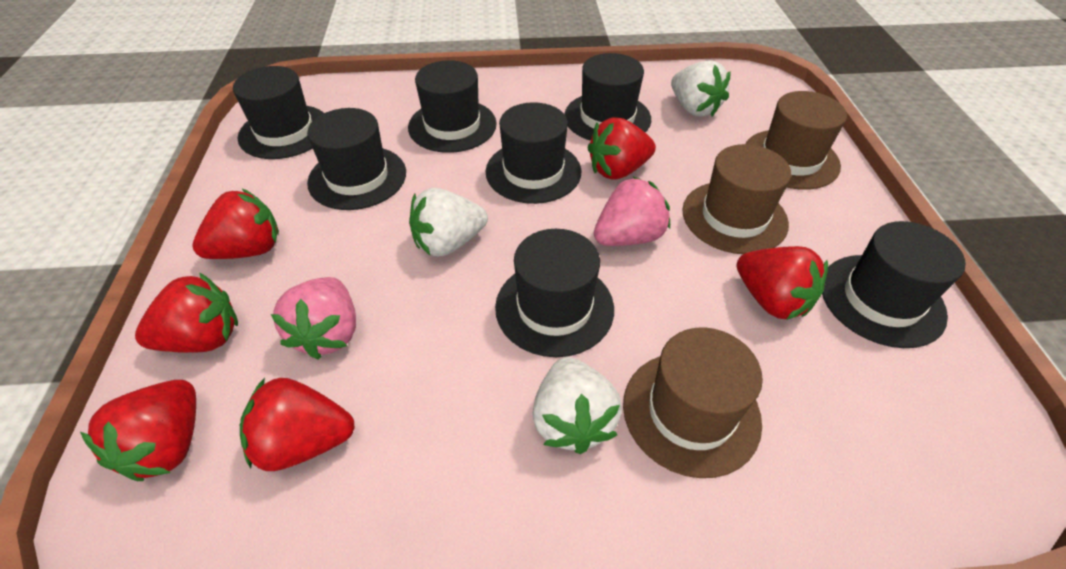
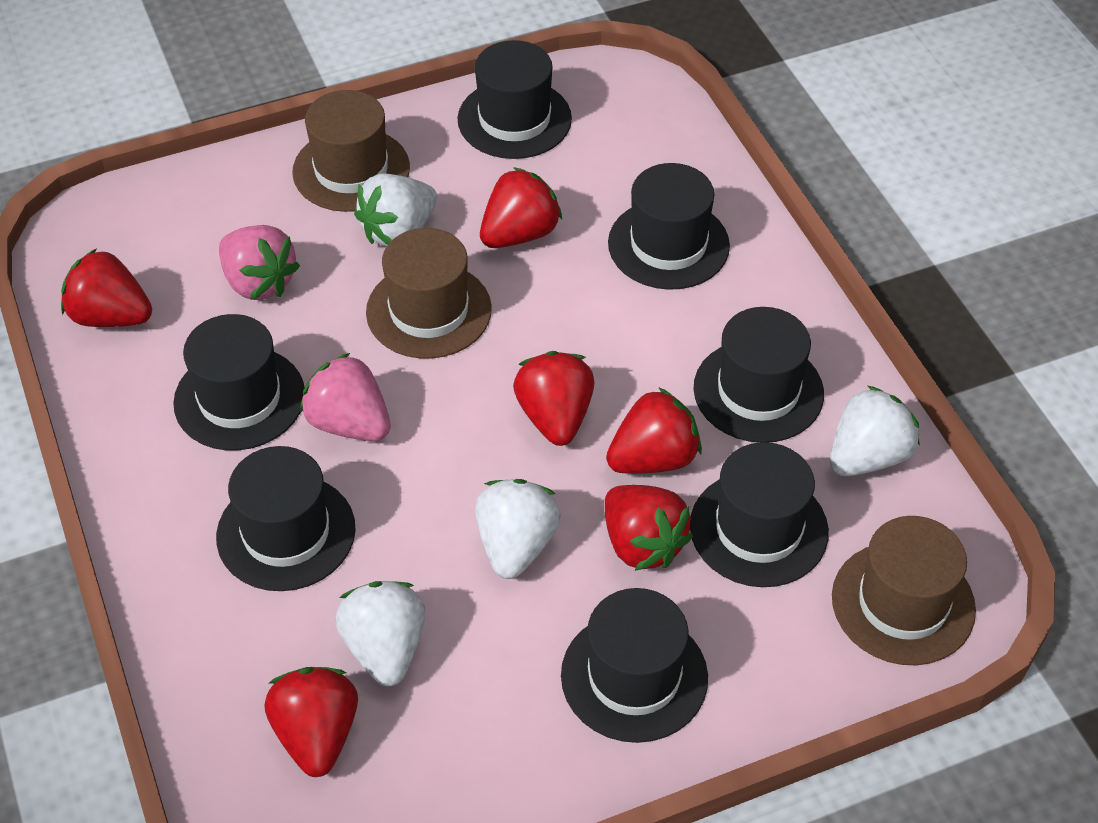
white strawberry: [409,188,488,257] [532,357,622,454] [671,60,731,117] = 3 -> [335,581,425,686] [354,174,437,246] [475,479,561,579] [830,386,920,476] = 4

